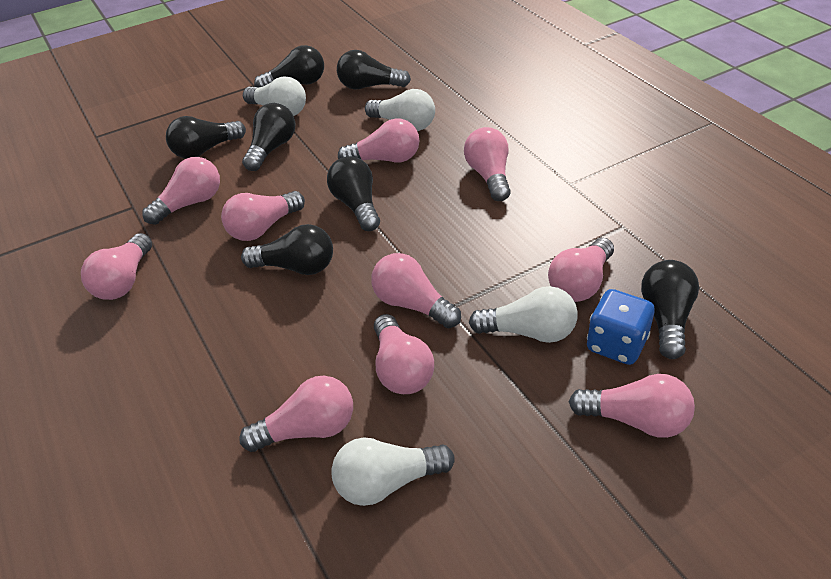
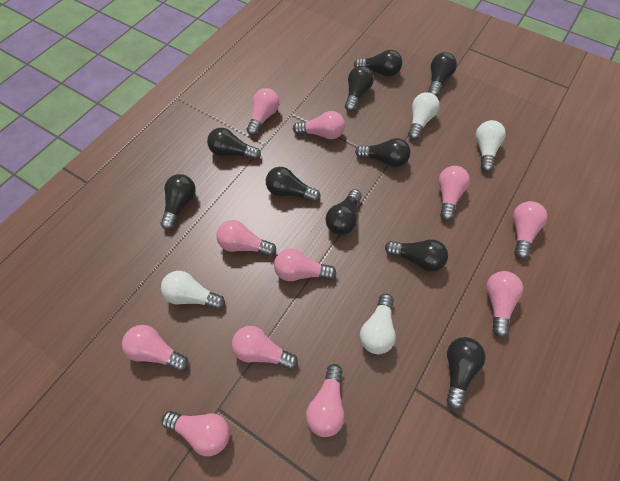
black light bulb: [166,116,246,159] [241,224,333,275] [242,103,296,171] [254,45,324,87] [327,156,380,231] [337,50,411,89] [641,260,699,359] = 7 -> [160,174,195,230] [207,128,261,160] [266,167,321,202] [326,189,361,235] [345,66,374,112] [354,50,402,77] [355,138,410,167] [385,239,448,272] [428,52,457,97] [446,337,486,409] = 10
blue dice: [587,289,655,365] = 1 -> none = 0
pink light bulb: [81,233,152,300] [142,157,220,225] [221,191,305,241] [239,376,353,452] [338,118,419,163] [371,253,461,328] [374,314,434,394] [464,127,511,201] [548,238,614,302] [569,374,695,438] = 10 -> [122,325,188,371] [162,411,230,456] [216,220,276,256] [232,326,298,370] [247,88,279,136] [274,248,336,281] [293,111,345,139] [306,364,344,437] [438,166,470,221] [486,271,523,337] [513,201,547,259] = 11

